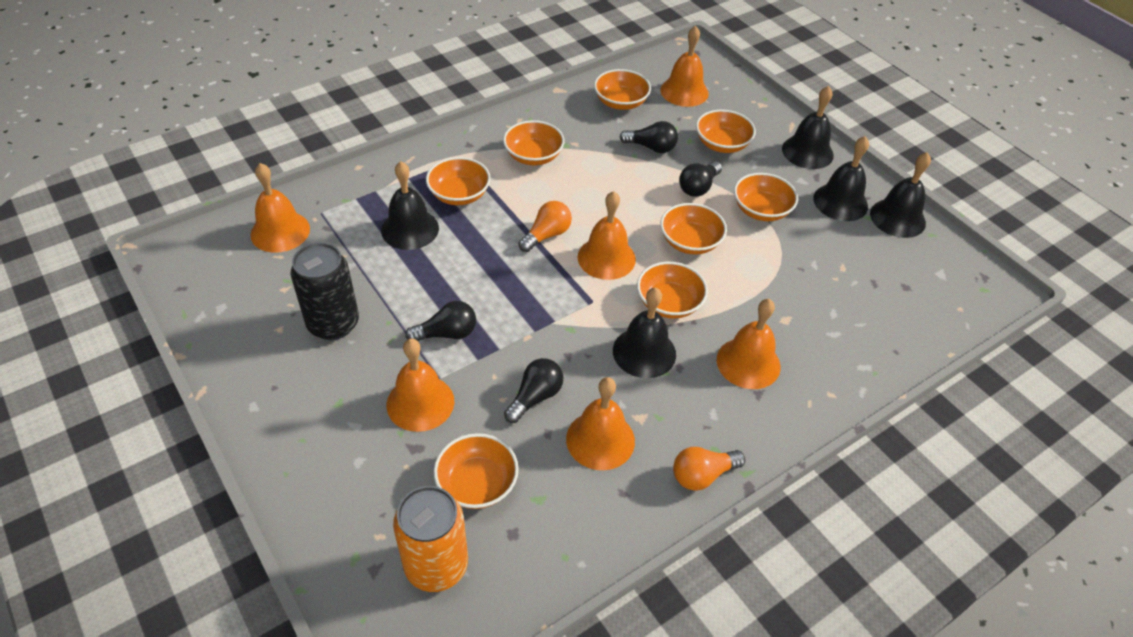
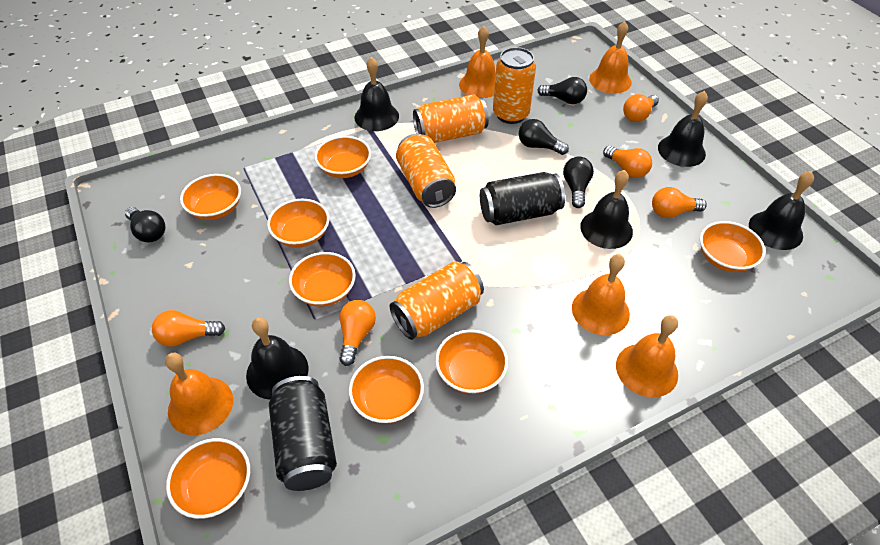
black can: [290,242,359,340] = 1 -> [269,376,337,491] [480,172,565,225] = 2
orange bell: [250,163,310,253] [387,338,454,432] [566,377,635,470] [578,191,636,280] [660,26,709,107] [717,299,780,389] = 6 -> [165,353,233,435] [459,26,496,98] [572,254,630,335] [589,21,632,94] [616,315,678,398] = 5
orange can: [393,486,468,592] = 1 -> [390,261,484,340] [396,134,456,208] [413,94,489,143] [493,47,536,124] = 4
orange light bulb: [519,201,572,252] [673,447,745,491] = 2 -> [152,310,225,347] [339,300,376,366] [603,146,652,178] [623,94,659,122] [652,187,707,218] = 5

